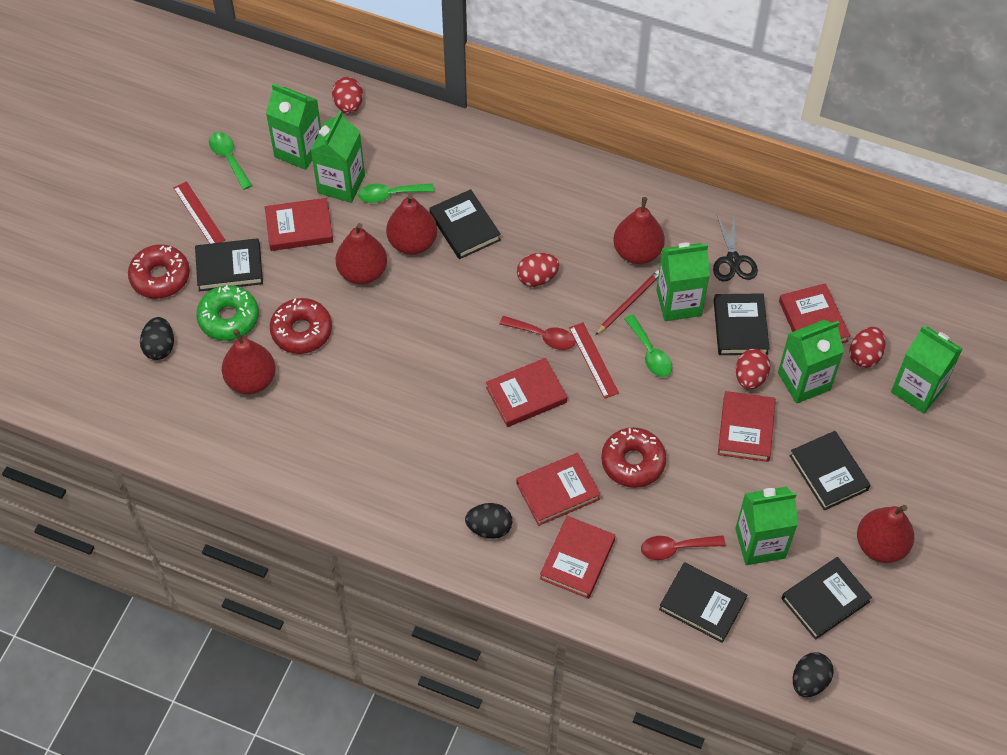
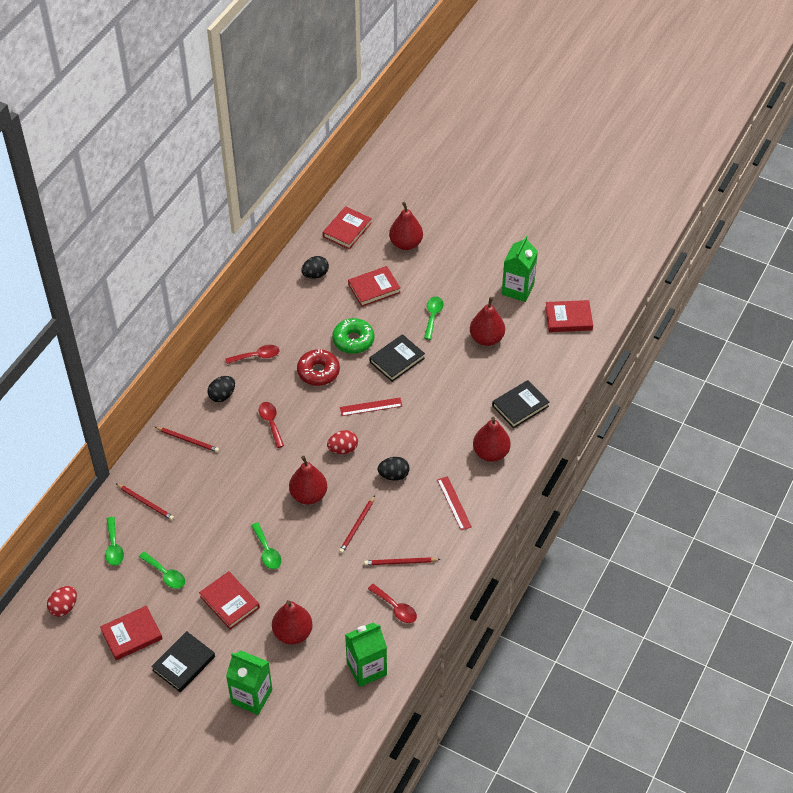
black book: [195,238,263,291] [429,189,501,259] [659,562,747,643] [714,293,770,355] [781,557,872,640] [789,431,870,510] = 6 -> [151,631,215,692] [370,334,425,382] [492,380,549,428] = 3
black scissors: [713,212,758,281] = 1 -> none = 0
green carton: [266,84,321,170] [311,111,365,203] [656,242,710,321] [735,487,798,565] [778,320,844,404] [891,326,962,414] = 6 -> [226,650,272,715] [345,622,387,687] [502,236,538,302] = 3
green spoon: [209,132,252,190] [358,183,434,203] [624,315,672,377] = 3 -> [105,517,124,566] [139,552,185,589] [251,523,281,569] [424,296,443,340] = 4
red book: [265,198,333,251] [486,358,567,427] [516,453,601,526] [540,516,615,599] [718,391,776,462] [779,283,850,343] = 6 -> [100,606,163,660] [199,571,260,629] [323,206,372,249] [348,266,401,307] [545,300,593,332] = 5
red donut: [128,244,190,299] [270,298,332,354] [601,427,667,488] = 3 -> [297,349,340,386] = 1
red egg: [332,77,363,113] [517,253,559,287] [736,349,770,390] [849,327,885,368] = 4 -> [47,586,77,617] [327,430,358,454] = 2
red pencil: [595,270,659,335] = 1 -> [116,484,174,520] [155,427,219,452] [339,496,375,553] [364,557,441,565] = 4
red spoon: [499,316,576,350] [641,535,726,560] = 2 -> [225,345,279,364] [259,402,284,448] [368,584,417,623] = 3

